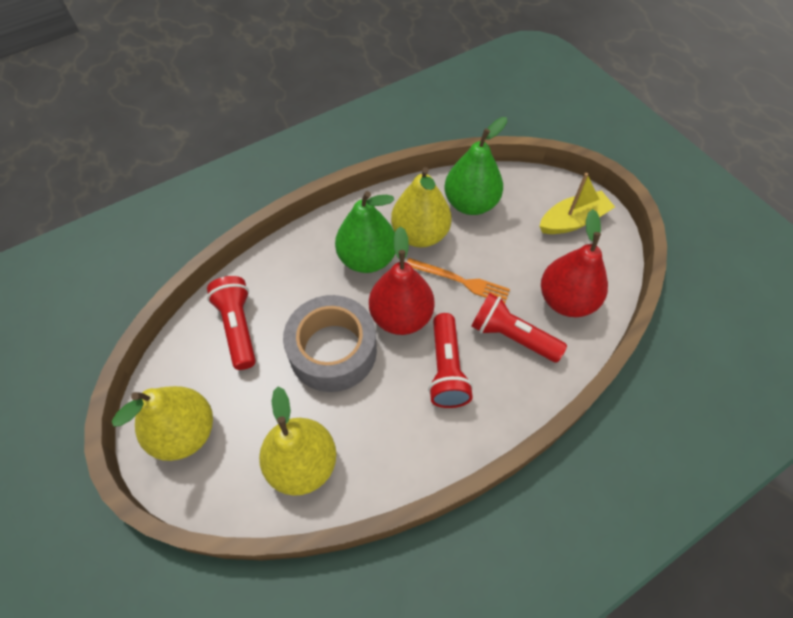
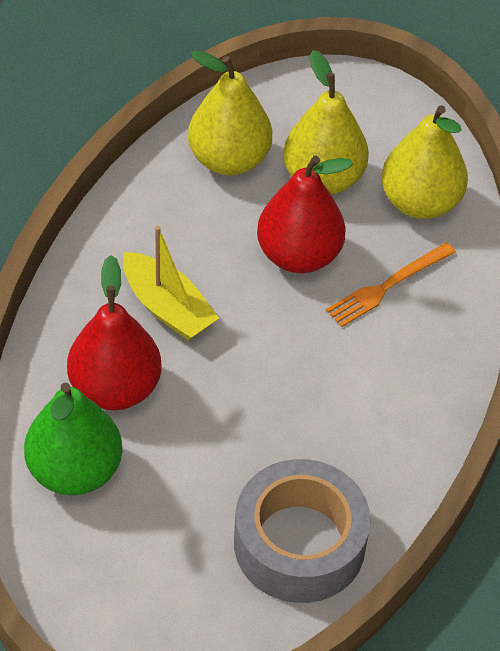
green pear: [335,191,396,273] [444,117,507,215] = 2 -> [24,383,122,495] = 1
red flashlight: [207,276,256,370] [428,313,473,408] [471,293,567,362] = 3 -> none = 0

